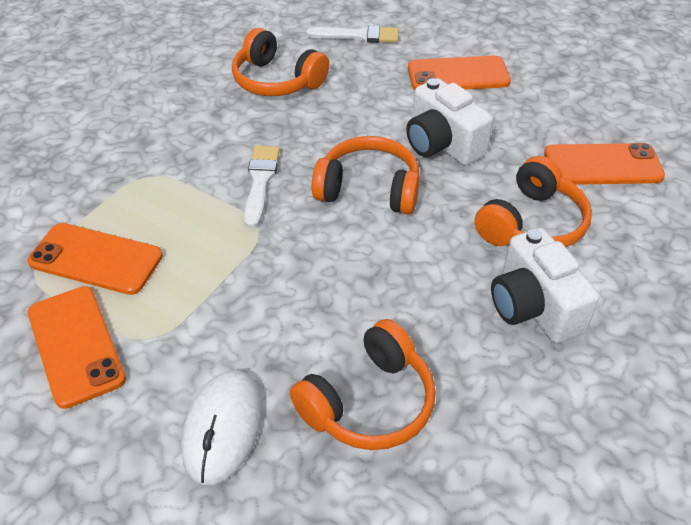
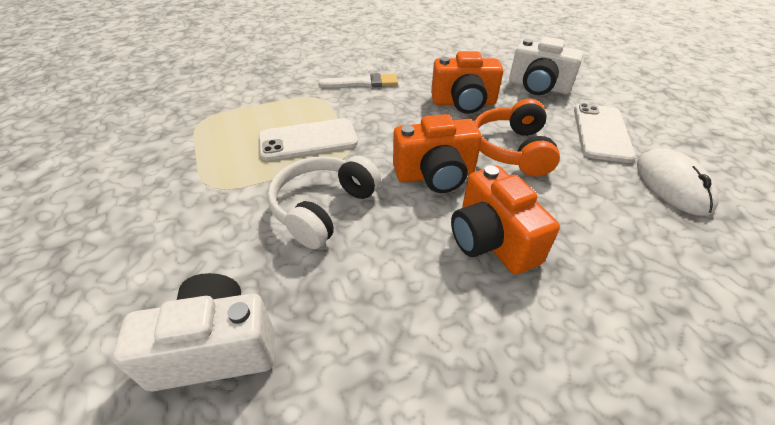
orange camera: none = 0 -> [393,114,482,193] [431,51,503,114] [451,165,560,275] = 3
orange headphones: [232,28,329,96] [290,319,436,450] [312,136,420,215] [475,156,592,247] = 4 -> [474,99,560,176] = 1
orange phone: [27,223,163,295] [28,286,126,409] [408,56,511,90] [544,143,665,185] = 4 -> none = 0
white brush: [244,146,280,228] [306,25,399,43] = 2 -> [318,73,398,88] = 1
white headphones: none = 0 -> [267,156,381,249] = 1
white phone: none = 0 -> [258,118,358,161] [574,103,636,163] = 2

